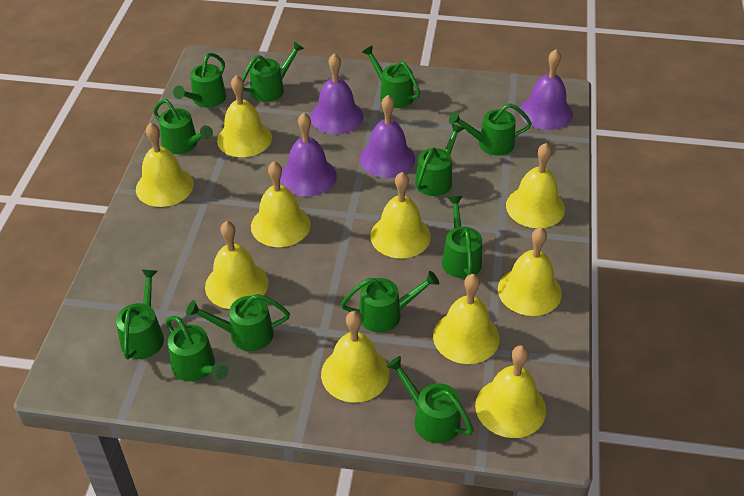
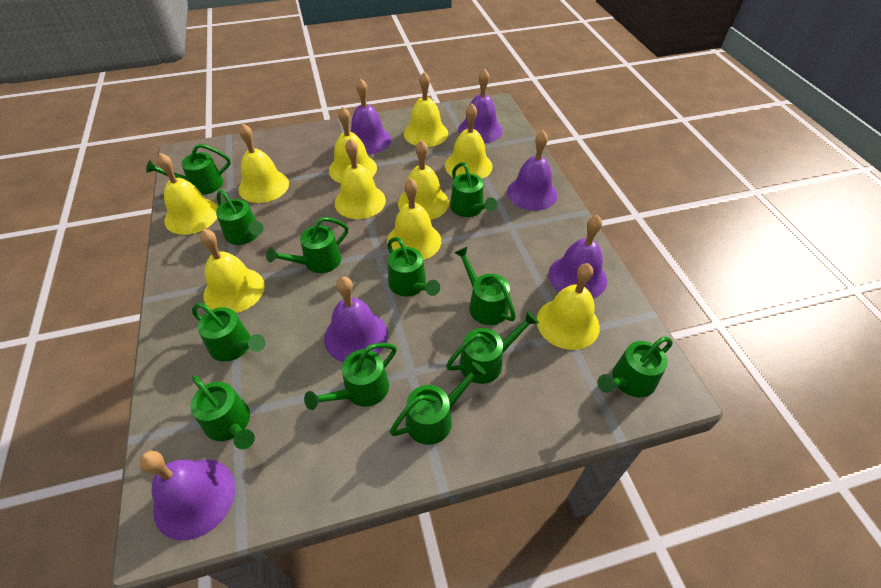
purple bell: [280,113,337,196] [310,53,364,134] [359,95,415,178] [519,49,573,130] = 4 -> [139,451,235,540] [324,277,388,362] [351,79,391,154] [458,69,503,143] [507,130,557,211] [548,215,607,298] = 6

